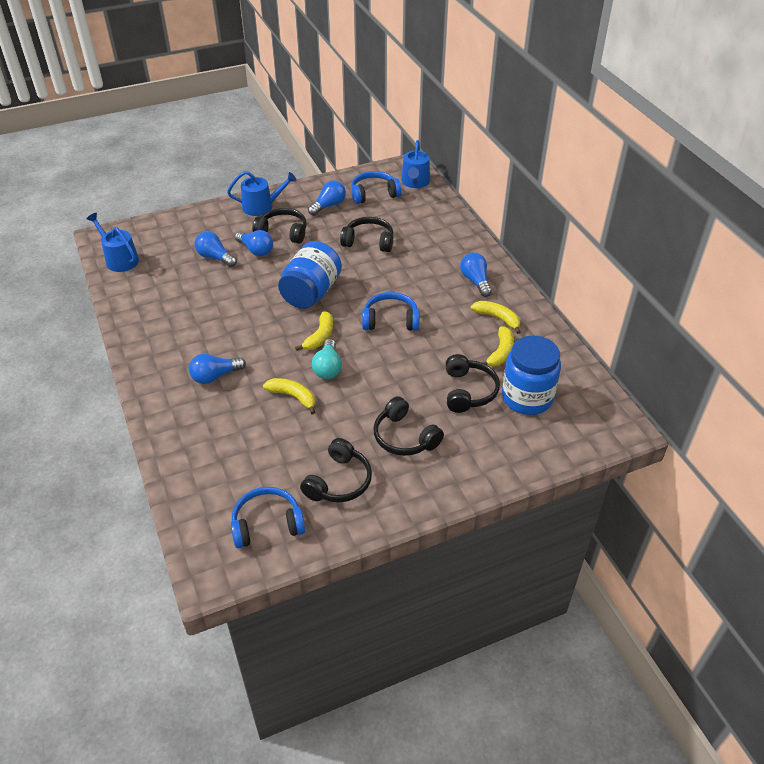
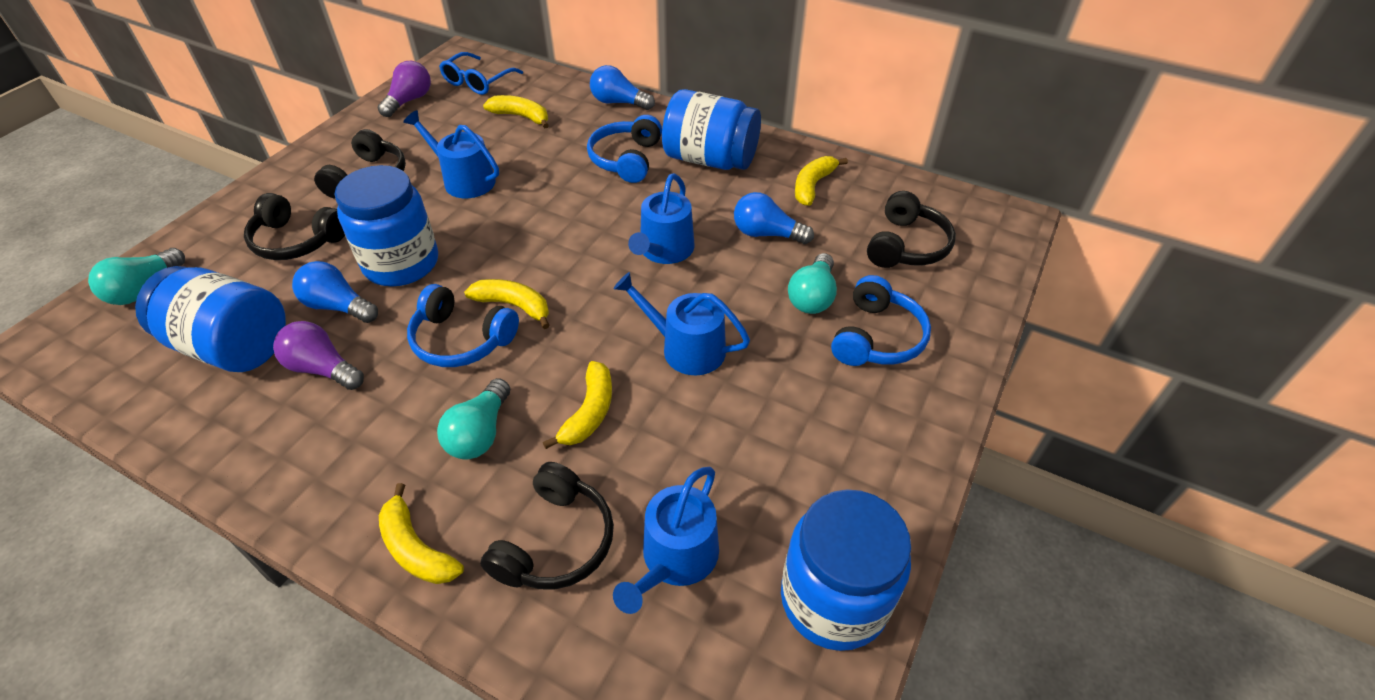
black headphones: [252,208,307,244] [300,438,372,503] [340,217,393,252] [373,396,444,456] [446,354,500,413] = 5 -> [244,193,345,260] [314,129,406,199] [480,462,614,590] [867,191,956,268] = 4
blue glasses: none = 0 -> [439,52,523,95] = 1
blue jar: [278,241,342,309] [502,336,561,415] = 2 -> [135,266,286,372] [335,165,438,286] [662,89,761,170] [781,489,911,651] = 4
blue light bulb: [189,354,246,384] [194,231,237,267] [235,230,273,256] [308,181,346,216] [460,253,492,297] = 5 -> [292,261,378,323] [590,65,655,110] [734,192,814,244] = 3
blue watering can: [86,213,139,272] [227,171,297,216] [401,140,430,188] = 3 -> [403,110,499,198] [613,272,750,375] [613,467,719,614] [628,173,694,264] = 4
purple light bulb: none = 0 -> [273,321,364,390] [378,61,431,117] = 2
turquoise light bulb: [312,339,342,379] = 1 -> [88,248,185,305] [437,378,510,459] [788,253,837,314] = 3
yellow banana: [263,378,315,415] [295,311,333,351] [471,301,521,334] [482,326,514,366] = 4 -> [379,483,464,584] [464,279,550,329] [483,95,549,128] [543,361,612,449] [795,156,848,206] = 5

